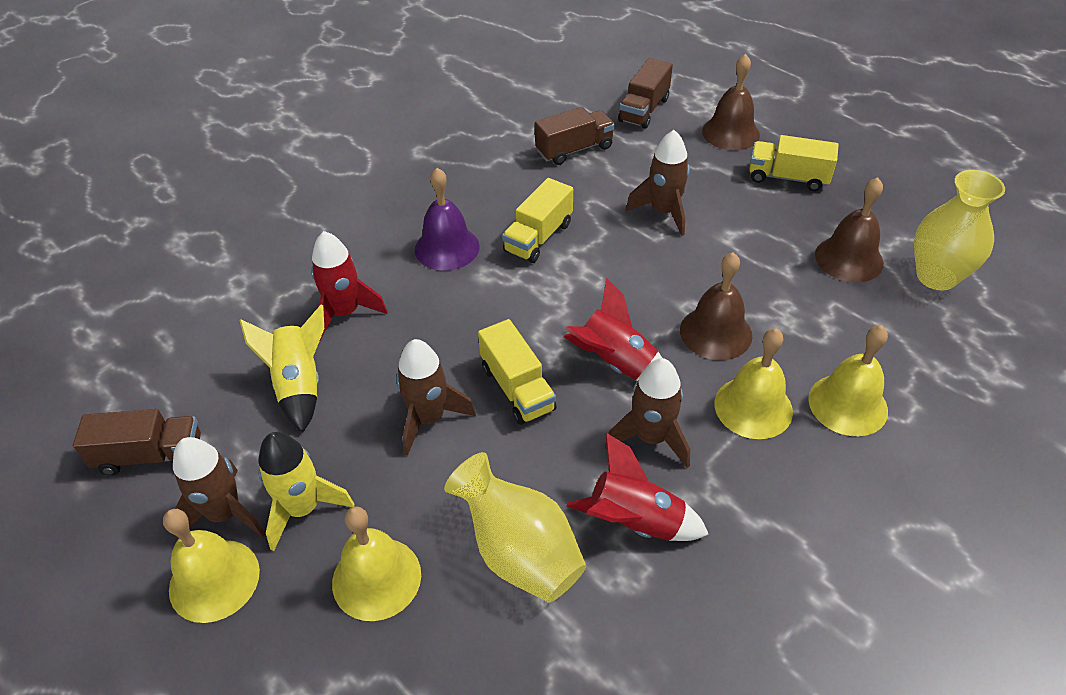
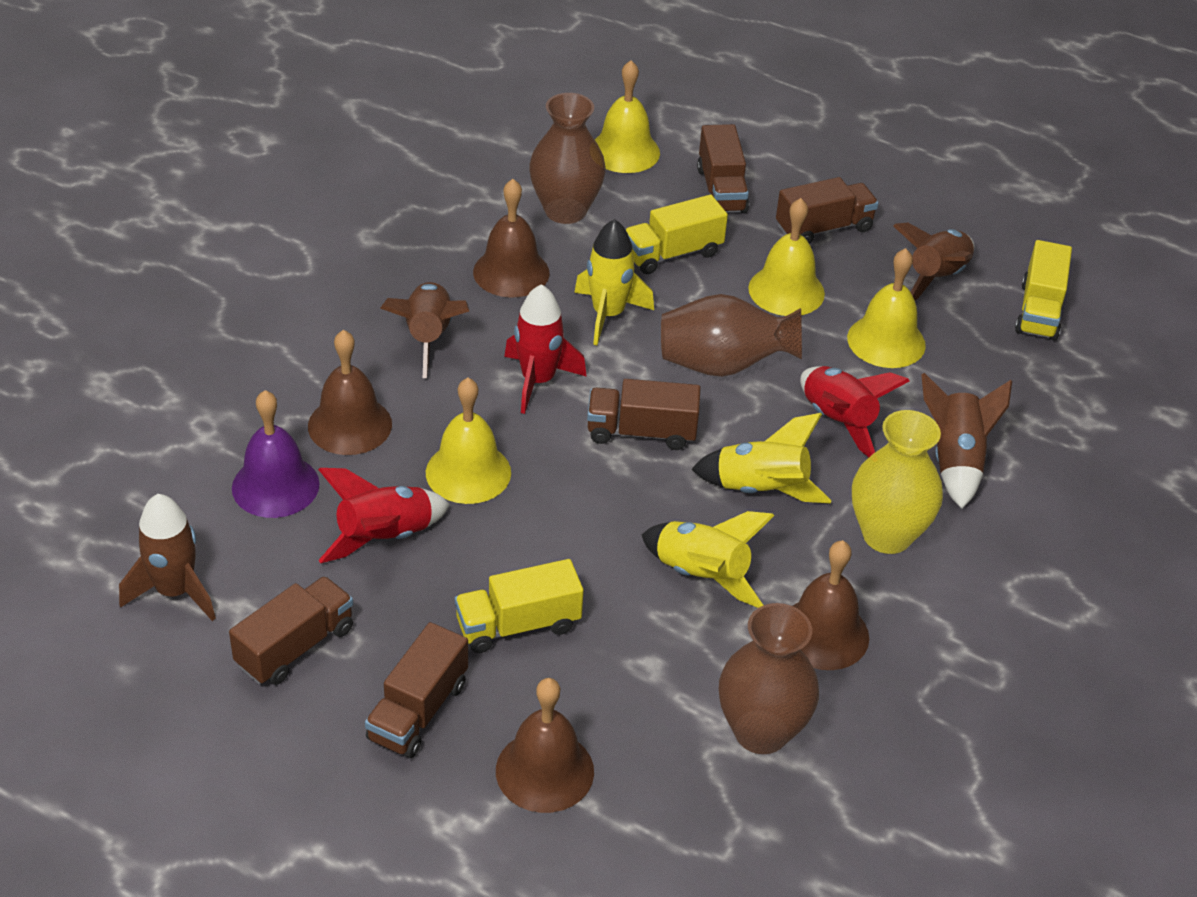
brown bell: [680,252,752,360] [702,54,760,150] [815,177,884,282] = 3 -> [308,330,392,455] [473,179,550,298] [496,678,594,813] [793,540,869,670] = 4
brown truck: [73,409,201,476] [535,107,615,165] [618,58,673,129] = 3 -> [229,576,353,685] [365,622,468,758] [587,379,701,450] [697,124,749,213] [776,177,879,244] = 5
brown vase: none = 0 -> [529,93,606,224] [661,294,802,377] [719,603,819,754] = 3
yellow rocket: [240,305,324,433] [258,432,354,551] = 2 -> [574,219,654,345] [642,511,775,608] [692,413,831,503] = 3
yellow vase: [444,452,586,603] [914,170,1005,291] = 2 -> [852,410,943,554] = 1

